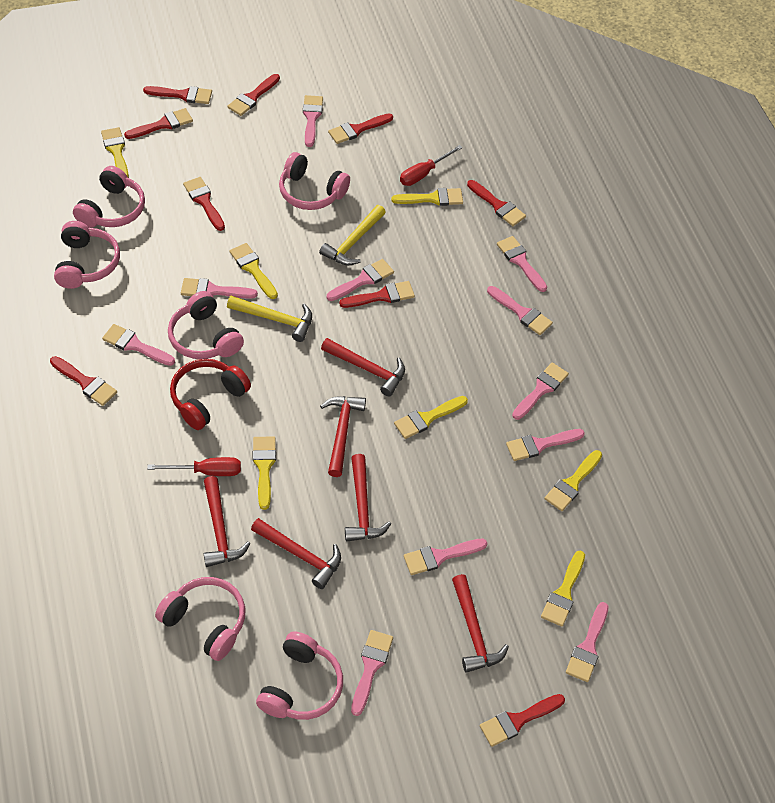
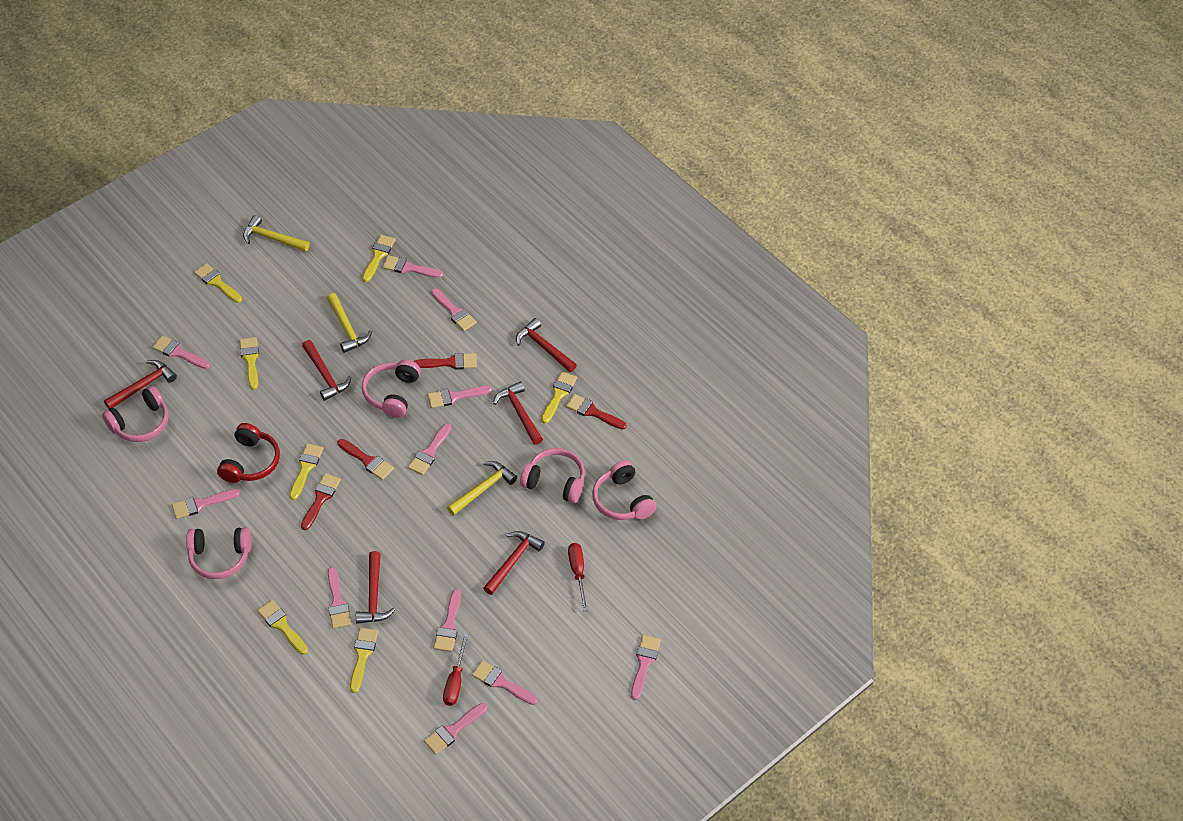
pink headphones: [54,221,120,289] [73,166,145,228] [155,577,245,661] [168,291,244,359] [256,631,343,720] [279,152,350,210] = 6 -> [102,385,169,442] [186,527,252,579] [362,360,421,418] [520,448,585,503] [592,460,656,520] = 5
red brush: [50,356,117,406] [124,108,193,139] [143,86,212,104] [183,177,225,231] [227,74,280,116] [328,113,393,144] [339,281,415,308] [467,180,526,226] [480,694,565,747] = 9 -> [301,473,341,530] [338,439,394,480] [414,353,477,370] [566,394,627,430] = 4
yellow hammer: [227,296,312,342] [319,205,386,265] = 2 -> [243,215,310,252] [327,293,372,353] [447,461,517,516] = 3

